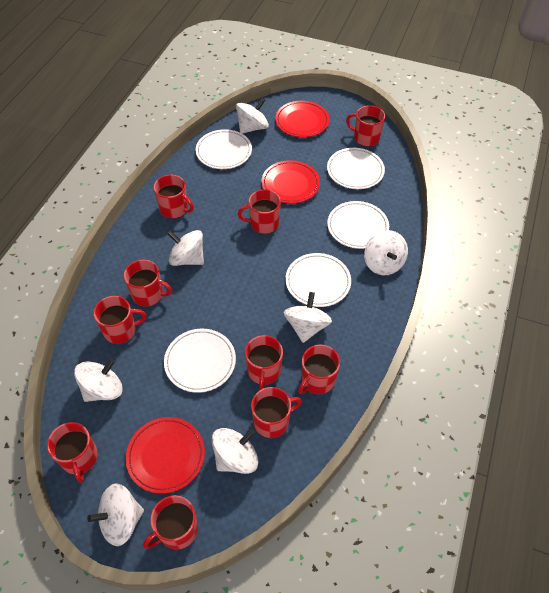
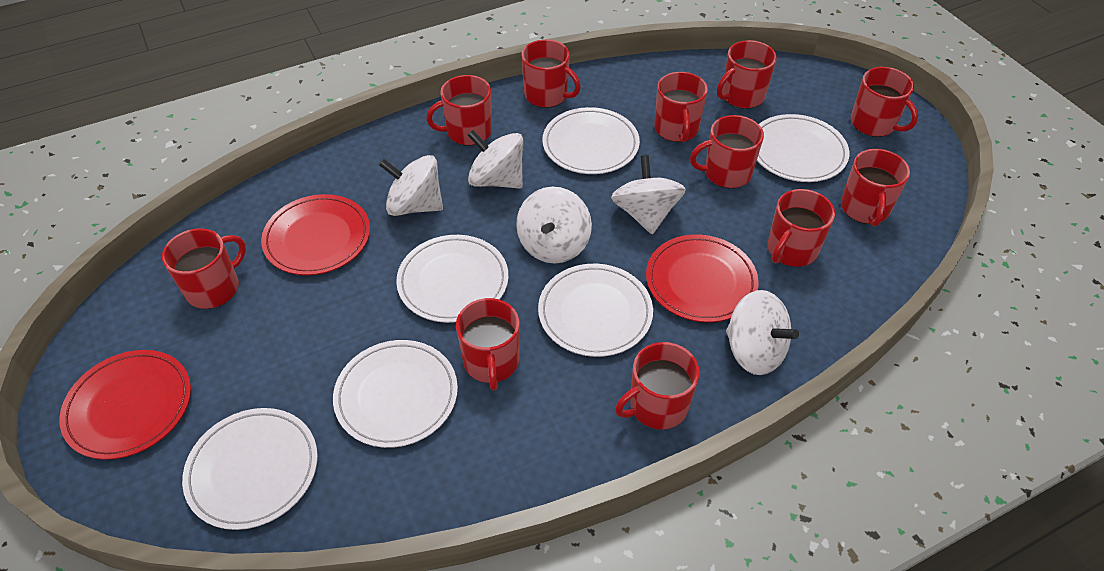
red mug: [47,422,98,483] [94,296,147,344] [124,260,172,307] [143,495,198,550] [154,175,194,219] [238,189,281,234] [245,335,283,390] [251,387,302,438] [298,345,340,394] [346,105,385,147] = 10 -> [162,228,246,309] [426,75,492,146] [456,298,519,391] [522,40,581,108] [615,342,700,430] [654,72,708,142] [690,115,764,188] [717,40,777,109] [767,189,835,267] [841,149,910,226] [851,67,918,137] = 11
white plate: [164,329,236,393] [196,129,252,169] [286,253,351,307] [327,148,385,189] [327,201,389,249] = 5 -> [182,408,318,530] [333,340,458,448] [396,235,508,323] [538,264,653,357] [542,107,640,174] [757,114,849,182] = 6
white spinning top: [74,358,123,402] [87,483,144,546] [167,230,204,266] [212,428,258,474] [236,98,269,134] [284,292,332,343] [364,230,408,275] = 7 -> [379,155,443,216] [467,130,523,189] [516,187,592,263] [611,155,686,234] [726,290,799,375] = 5

